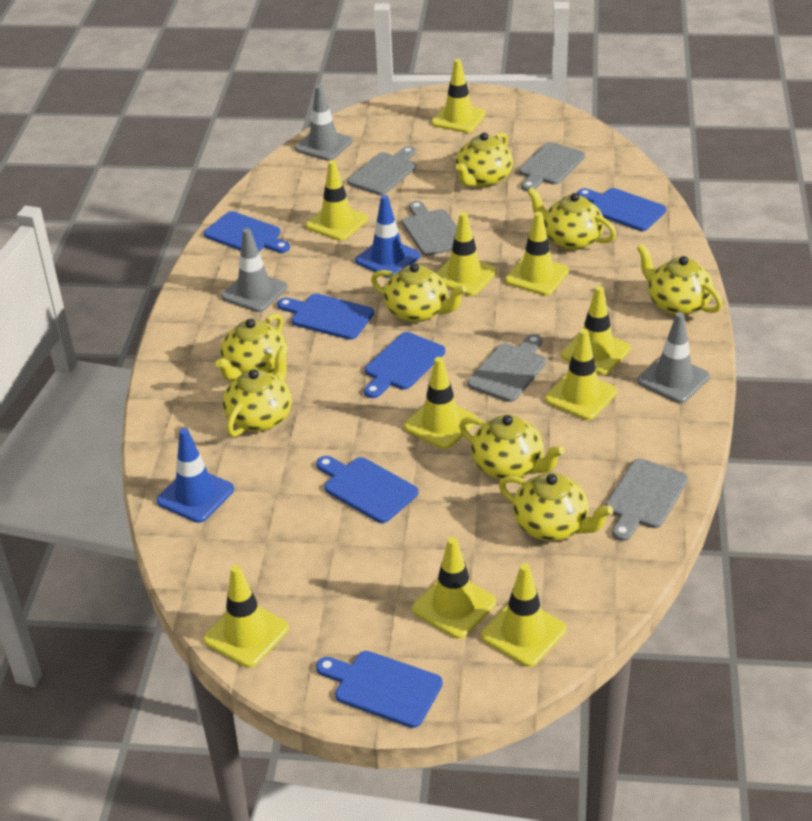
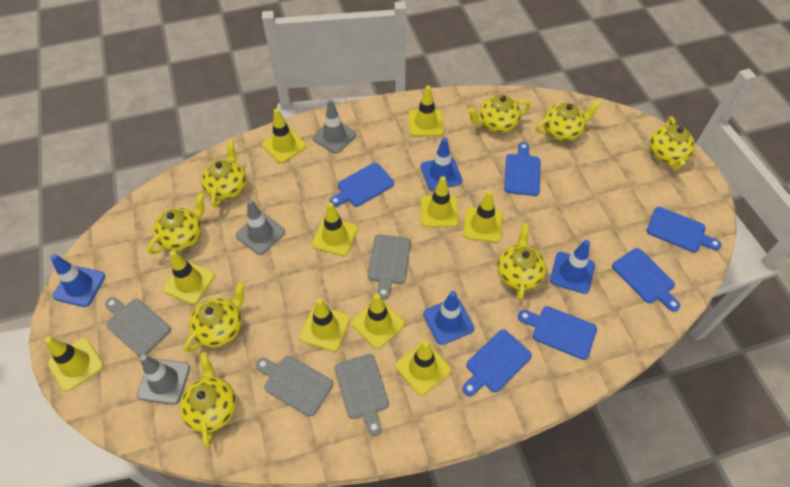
blue traffic cone: [156,428,234,523] [355,195,420,278] = 2 -> [50,254,105,307] [421,137,463,191] [423,291,474,345] [550,240,595,294] = 4
grey cutting board: [347,146,416,195] [402,201,457,256] [468,334,546,402] [519,142,585,191] [605,458,688,541] = 5 -> [105,297,171,357] [256,356,333,417] [335,354,389,436] [367,234,411,300] = 4

